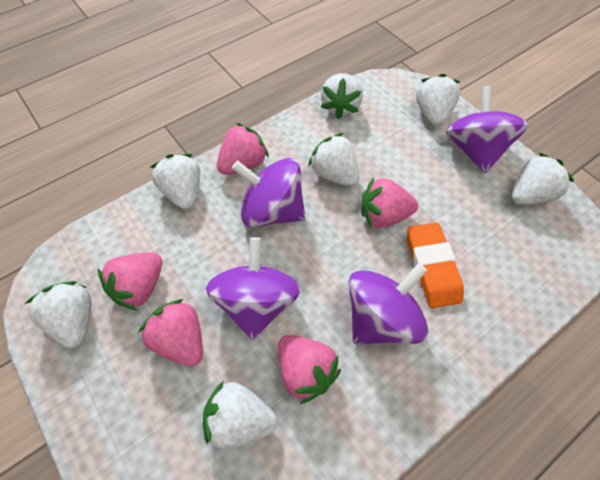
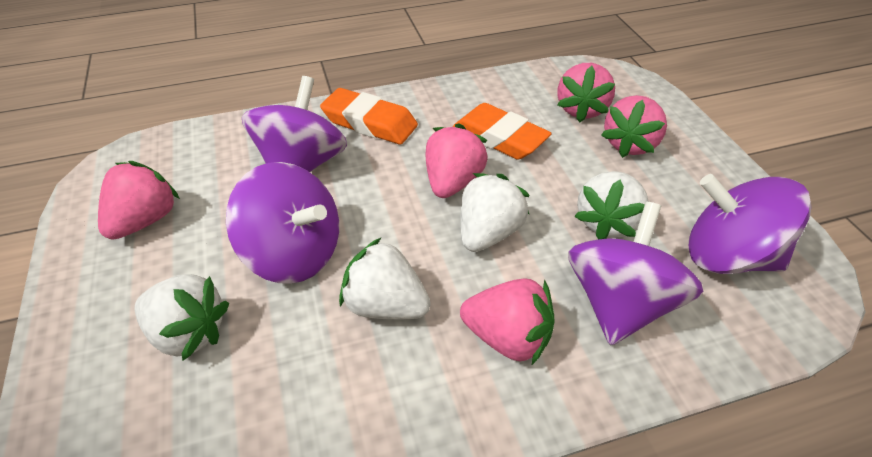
orange eraser: [407,222,464,308] = 1 -> [320,88,418,145] [453,103,552,159] = 2
white strawberry: [25,281,91,348] [150,154,200,210] [203,381,278,450] [308,133,359,186] [321,73,363,119] [416,74,460,126] [512,153,574,205] = 7 -> [135,274,230,360] [339,238,431,320] [460,173,530,252] [574,171,649,239] = 4

